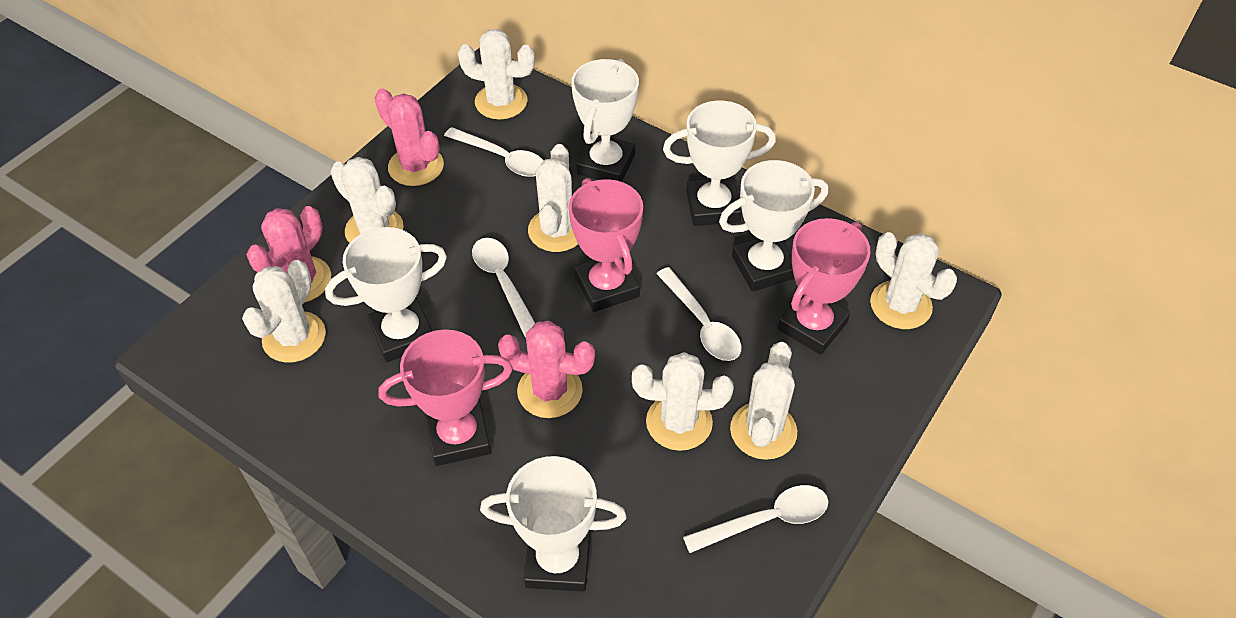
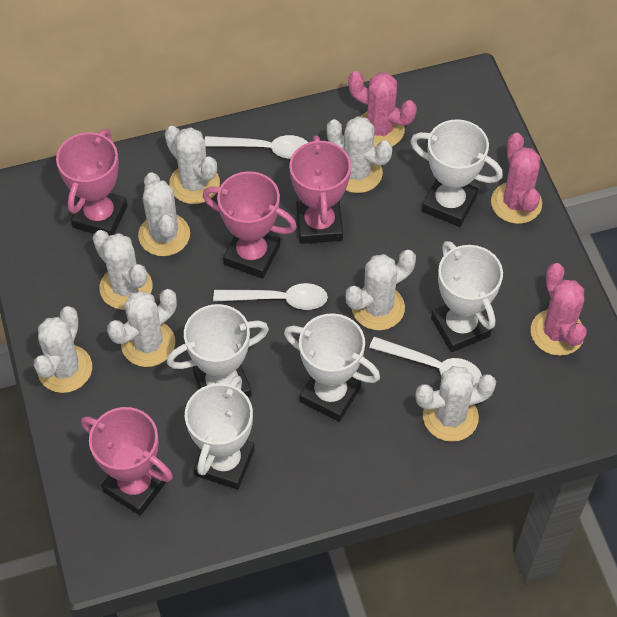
pink trophy: [378,329,513,466] [569,178,643,312] [778,218,871,355] = 3 -> [56,129,128,236] [81,407,173,515] [203,171,297,279] [289,135,351,244] = 4
white cactus: [242,260,326,363] [330,157,404,243] [458,29,535,119] [528,144,578,252] [632,352,734,451] [730,342,797,460] [870,232,957,329] = 7 -> [34,306,92,393] [93,230,152,310] [107,289,177,367] [138,172,190,256] [165,126,220,204] [327,116,392,193] [346,250,416,330] [415,366,496,442] = 8
white spoon: [444,127,544,177] [472,238,535,338] [656,267,741,361] [683,485,829,553] = 4 -> [204,135,308,159] [213,283,328,310] [369,337,482,387] = 3

